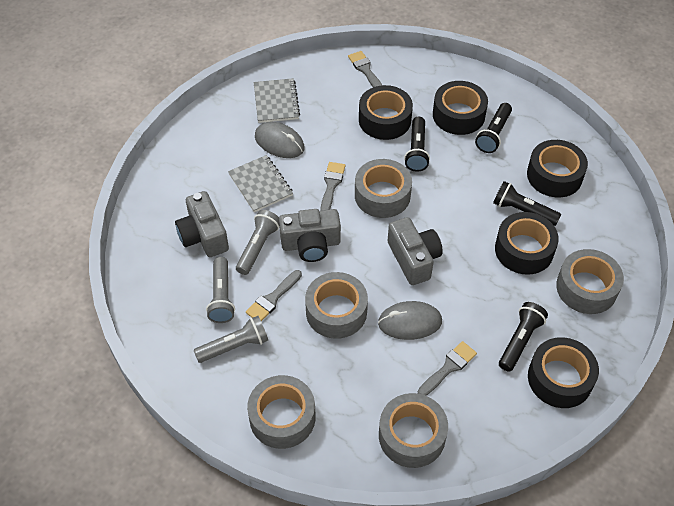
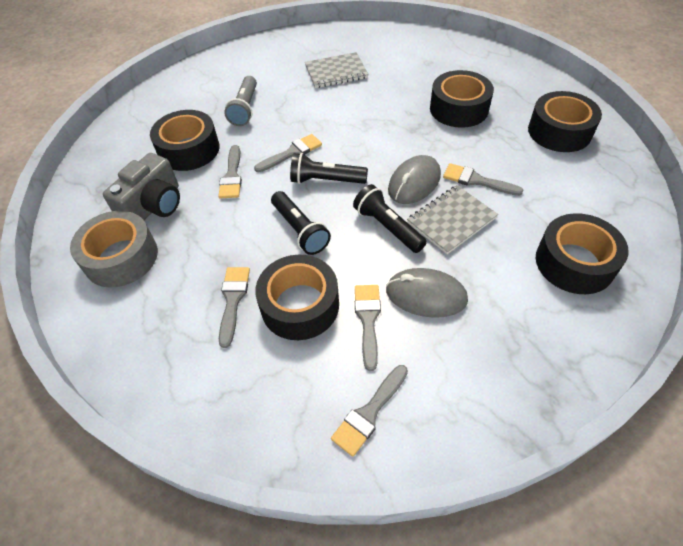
black flashlight: [404,117,430,172] [475,103,512,153] [493,181,561,226] [499,302,548,372] = 4 -> [271,191,331,255] [290,153,368,184] [353,184,427,253] = 3
grey brush: [246,270,302,321] [320,162,345,210] [348,51,382,87] [418,341,477,396] = 4 -> [218,145,242,198] [219,267,250,348] [254,134,322,172] [331,365,408,457] [355,285,381,371] [443,163,523,196] = 6
grey camera: [175,191,229,257] [279,209,341,262] [388,217,443,285] = 3 -> [103,153,180,220] = 1
grey flashlight: [194,316,268,363] [206,257,235,323] [236,210,279,275] = 3 -> [224,76,257,126] = 1
grey tape: [247,375,315,449] [305,272,368,339] [355,159,412,218] [379,393,448,468] [556,249,624,314] = 5 -> [70,211,158,288] = 1

